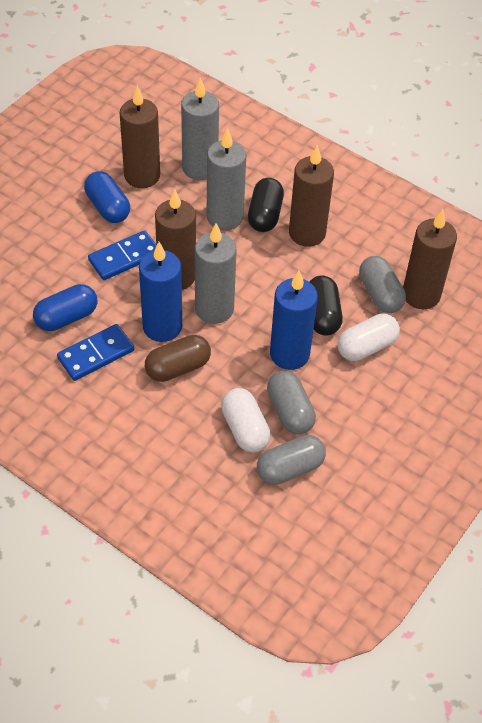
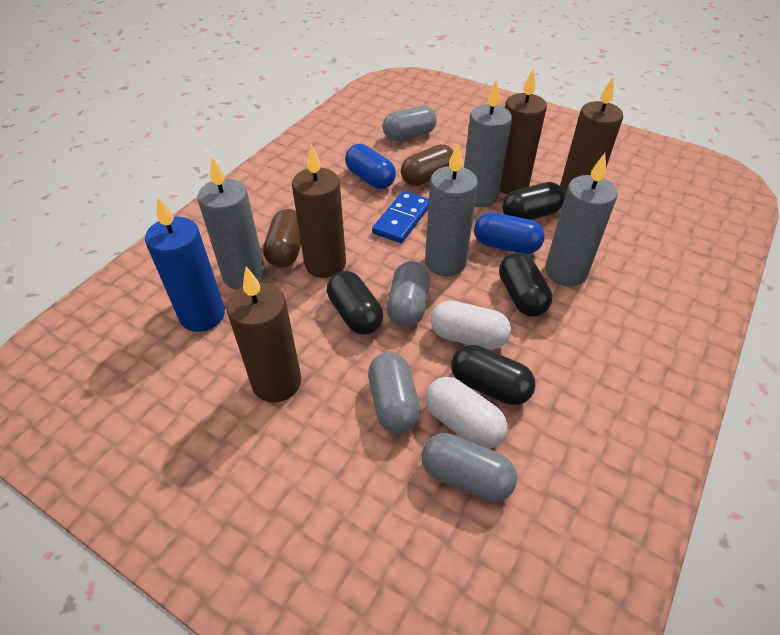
black capsule: [248,178,284,232] [309,275,343,336] = 2 -> [327,271,383,335] [451,345,535,405] [499,252,552,317] [502,182,565,220] = 4
blue candle: [139,242,182,342] [270,271,318,370] = 2 -> [145,196,225,332] = 1
blue domino: [57,324,134,381] [88,230,156,280] = 2 -> [372,191,429,243] = 1
brown capsule: [145,335,211,382] = 1 -> [263,209,301,268] [401,144,453,186] = 2
grey candle: [181,78,219,180] [195,223,236,324] [207,128,246,231] = 3 -> [198,157,265,290] [425,143,478,276] [464,79,512,207] [545,153,617,286] = 4
grey capsule: [257,435,326,485] [267,371,316,434] [359,256,406,313] = 3 -> [368,352,421,434] [383,106,437,141] [387,261,430,327] [421,433,517,502] = 4

